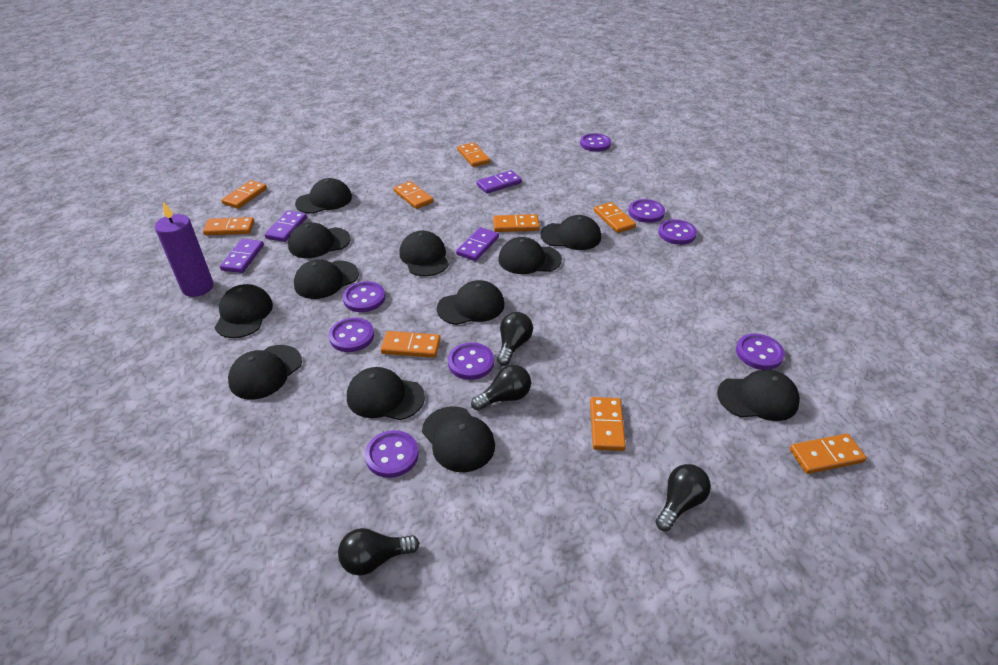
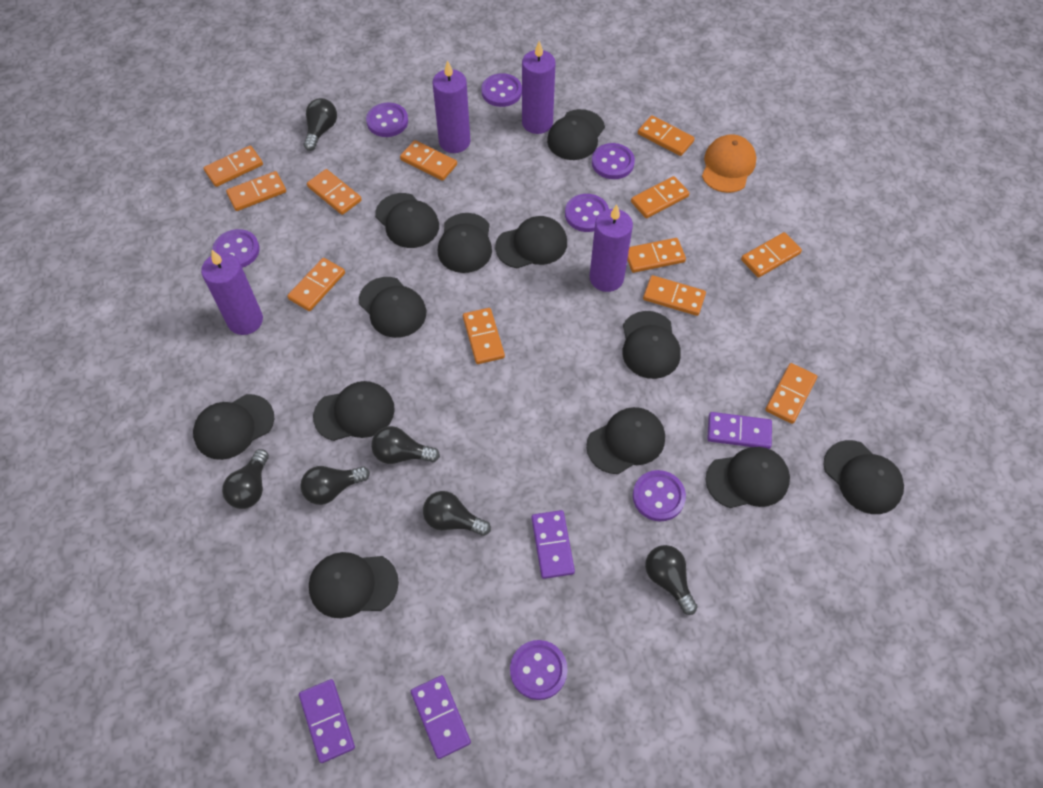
black light bulb: [338,528,419,576] [471,365,531,411] [497,312,533,366] [656,464,711,531] = 4 -> [222,449,269,509] [300,466,370,505] [304,98,337,151] [371,426,440,464] [423,491,491,536] [645,545,698,615] = 6
orange cap: none = 0 -> [702,134,757,193] = 1
orange domino: [203,217,254,235] [221,180,267,209] [380,331,441,358] [394,181,434,209] [457,142,490,167] [493,214,540,232] [590,397,626,451] [594,202,636,233] [790,434,867,474] = 9 -> [204,146,263,187] [226,171,286,211] [287,258,345,311] [307,169,362,215] [400,140,457,181] [463,308,505,364] [627,238,686,273] [631,176,690,218] [638,115,695,156] [643,275,706,316] [741,232,802,278] [765,363,817,424] = 12
purple button: [329,317,374,352] [343,281,385,312] [365,430,419,478] [448,342,494,380] [580,133,611,152] [628,199,665,223] [658,219,697,245] [736,334,785,370] = 8 -> [212,229,260,268] [366,103,408,137] [481,73,522,107] [510,640,568,700] [565,194,609,232] [592,143,635,179] [633,470,686,521] = 7
purple candle: [155,201,214,297] = 1 -> [201,250,263,335] [432,60,470,153] [522,41,556,134] [590,204,633,292] = 4

